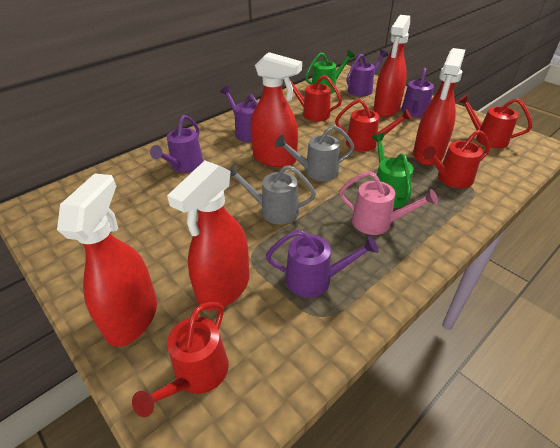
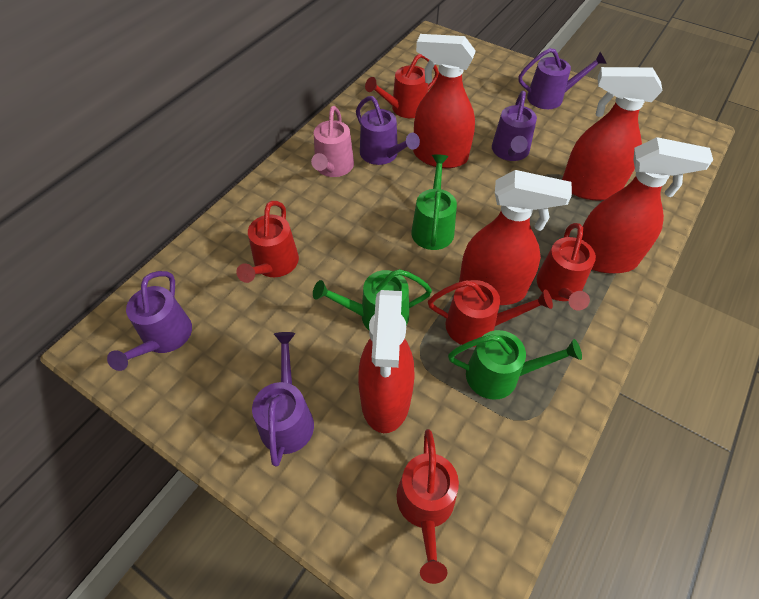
green watering can: [305,50,355,94] [372,133,413,208] = 2 -> [313,269,432,330] [411,154,457,250] [448,330,582,400] = 3
grey watering can: [229,164,316,224] [275,125,354,181] = 2 -> none = 0

